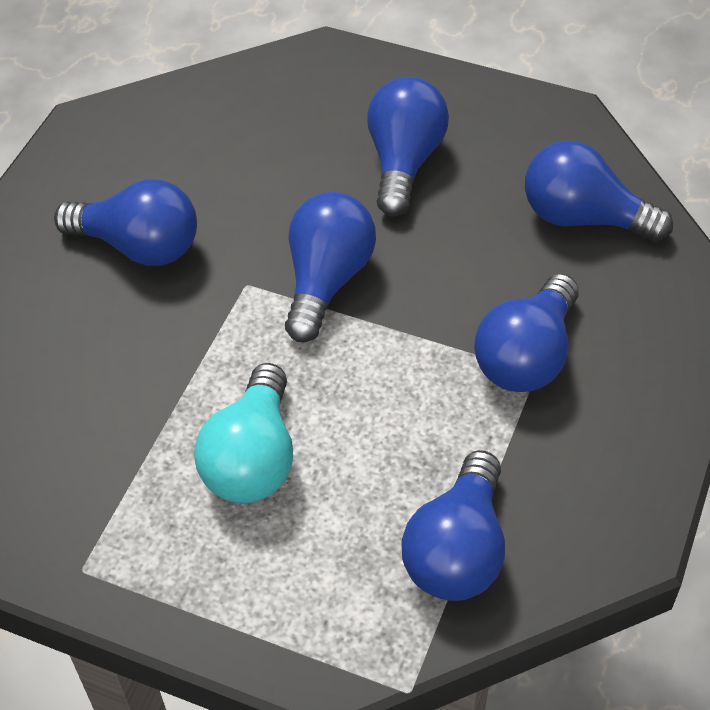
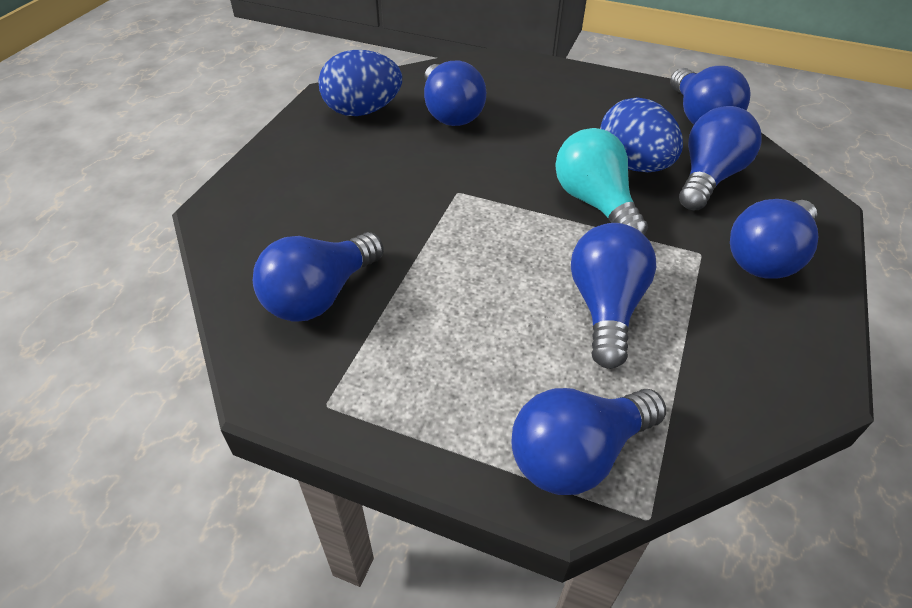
blue egg: none = 0 -> [318,50,402,116] [600,97,683,172] = 2
blue light bulb: [54,179,197,266] [285,192,376,342] [367,77,449,216] [401,450,505,601] [474,274,579,392] [525,141,673,242] = 6 -> [253,232,384,322] [424,61,486,126] [512,388,666,495] [571,223,656,369] [670,66,751,125] [679,106,761,210] [730,199,818,279] = 7

